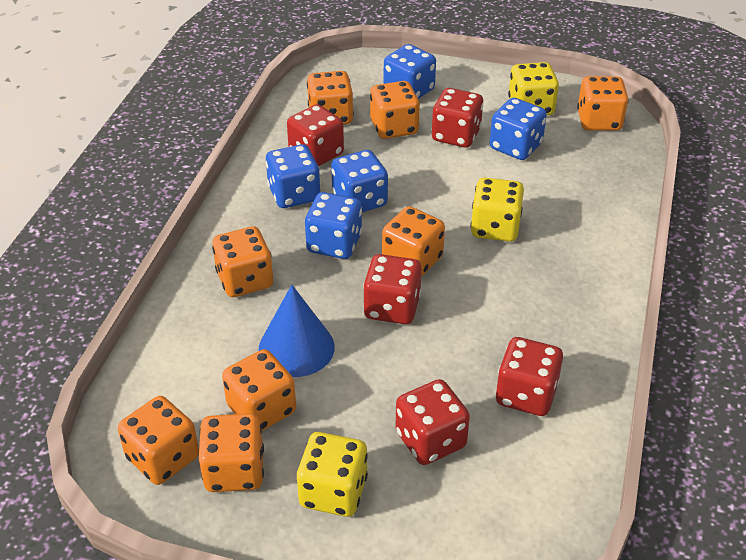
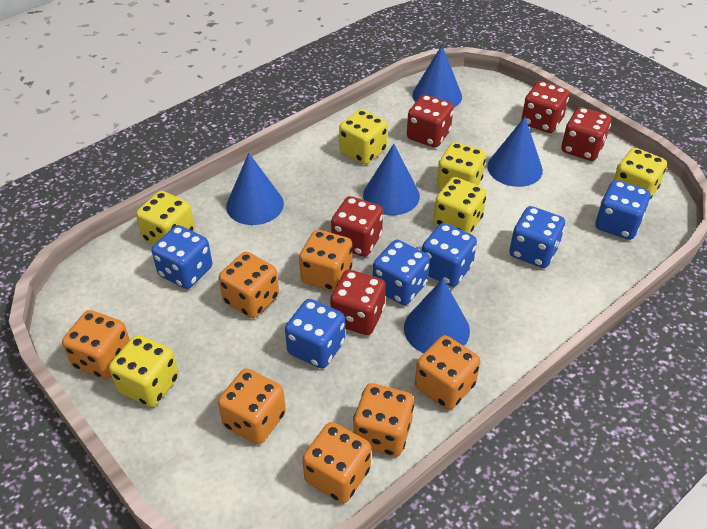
blue cone: [258,285,335,377] = 1 -> [226,153,284,225] [363,144,420,215] [404,278,470,353] [412,45,462,108] [487,117,543,187] = 5
blue dice: [266,144,320,208] [305,192,362,259] [331,150,388,212] [383,44,436,99] [490,98,547,160] = 5 -> [152,225,212,289] [285,299,345,368] [373,240,430,305] [422,223,477,287] [509,206,565,268] [595,180,651,240] = 6
orange dice: [118,396,199,485] [199,414,264,492] [212,226,273,297] [222,349,296,431] [307,71,354,125] [370,81,420,139] [382,206,445,276] [577,76,629,131] = 8 -> [62,310,130,379] [218,368,286,445] [219,252,279,318] [299,230,352,292] [302,422,371,503] [353,383,414,457] [415,335,480,410] = 7
yellow dice: [297,432,368,517] [470,178,524,242] [508,62,559,115] = 3 -> [109,335,179,407] [136,191,195,244] [339,109,388,164] [433,177,487,234] [437,142,486,190] [613,148,667,199] = 6

